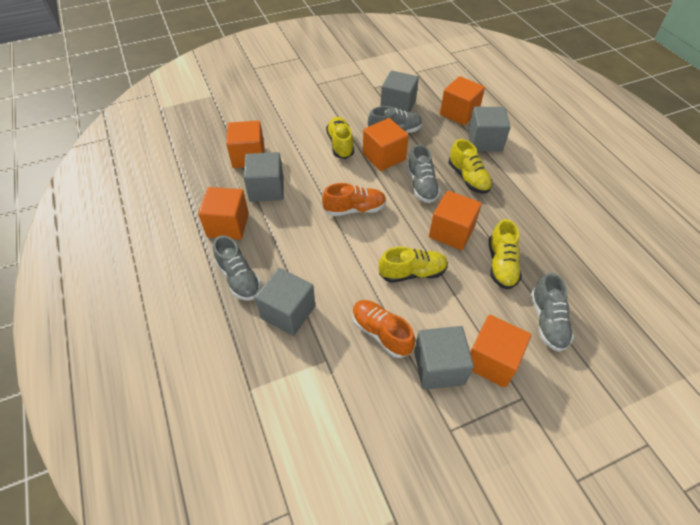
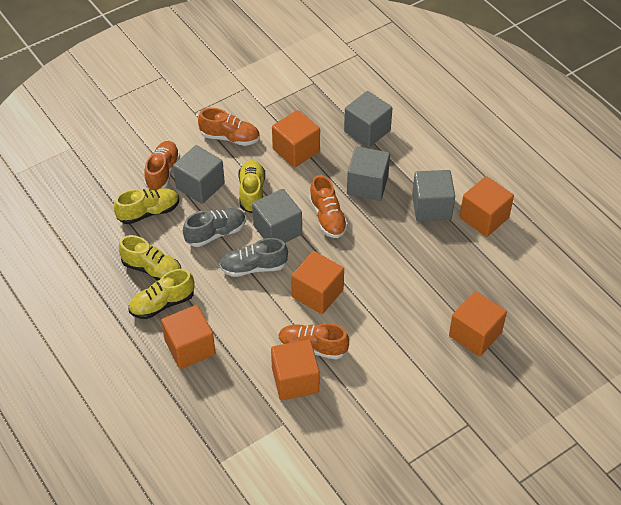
grey shoe: [213,235,261,301] [368,106,422,133] [407,145,440,203] [531,273,574,352] = 4 -> [183,208,246,247] [219,238,288,277] = 2
orange shoe: [322,183,386,216] [352,300,415,358] = 2 -> [144,141,180,190] [198,108,260,146] [278,323,349,359] [309,175,348,238] = 4

